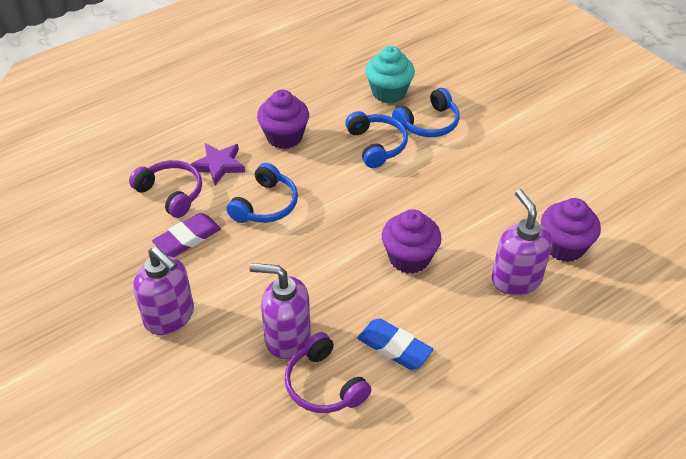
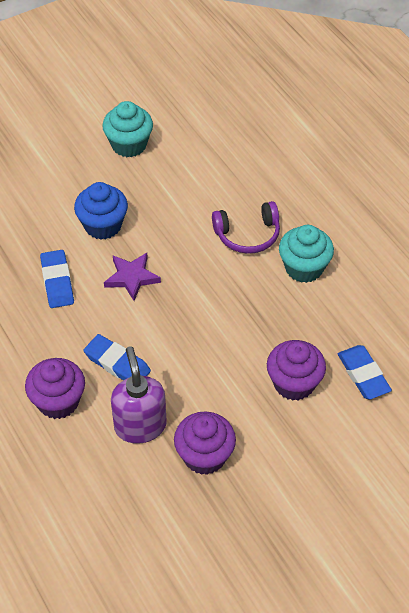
blue cupcake: none = 0 -> [74,182,128,240] = 1
blue eraser: [357,318,433,370] = 1 -> [40,250,74,308] [84,334,151,380] [338,345,392,400] = 3
blue headphones: [227,163,298,223] [345,111,408,168] [392,88,460,137] = 3 -> none = 0
purple eraser: [152,213,221,257] = 1 -> none = 0
purple headphones: [129,160,202,218] [285,332,371,413] = 2 -> [212,201,280,254] = 1
purple soap dispenser: [133,247,194,335] [249,263,311,359] [492,189,552,295] = 3 -> [111,346,167,444] = 1
turquoise cupcake: [366,46,415,103] = 1 -> [102,101,153,157] [279,225,334,283] = 2

